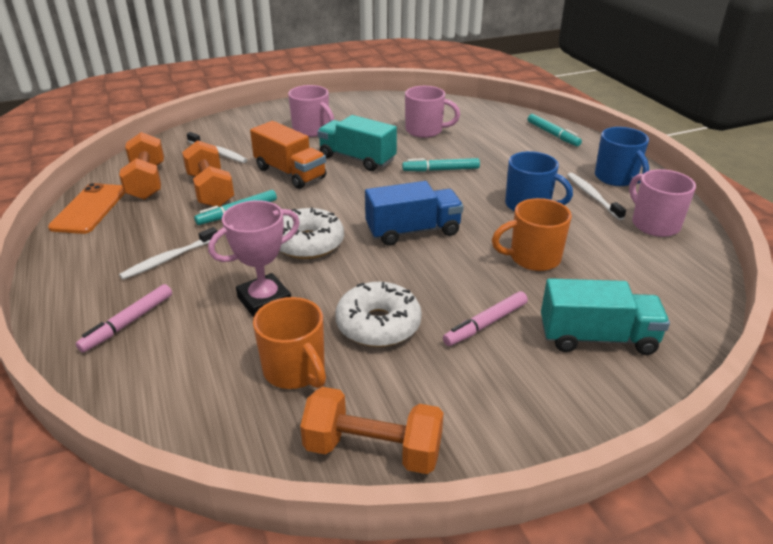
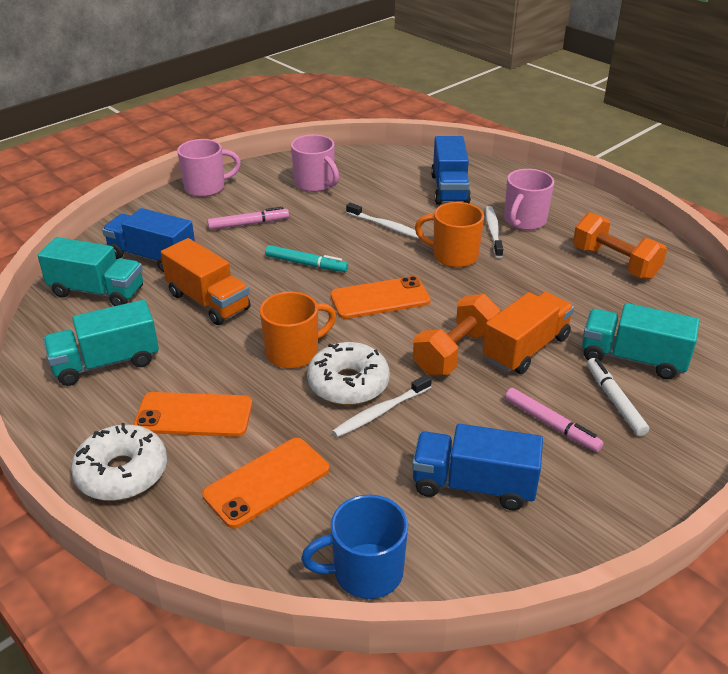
blue mug: [505,151,573,212] [595,127,649,186] = 2 -> [301,495,408,599] = 1
blue truck: [365,181,464,246] = 1 -> [102,208,195,272] [412,424,543,510] [431,136,471,205] = 3
orange dumbbell: [119,132,164,200] [182,140,234,207] [300,387,444,474] = 3 -> [413,294,501,375] [573,212,667,280] = 2
orange phone: [48,183,125,234] = 1 -> [133,392,252,437] [202,438,329,529] [330,276,431,319] = 3
orange truck: [250,121,326,189] = 1 -> [161,238,250,325] [483,292,574,374] = 2
pink trophy: [208,200,300,317] = 1 -> none = 0
turquoise marker: [194,190,277,225] [402,158,480,172] [528,114,582,146] = 3 -> [265,245,348,272] = 1
turquoise truck: [317,115,397,171] [541,278,670,355] = 2 -> [37,237,143,306] [43,300,159,386] [582,303,699,379] = 3
white marker: none = 0 -> [587,358,649,436] = 1

